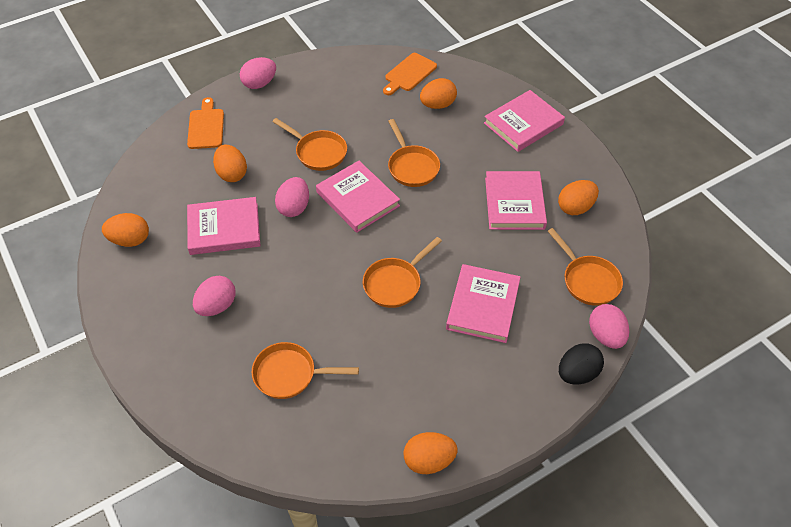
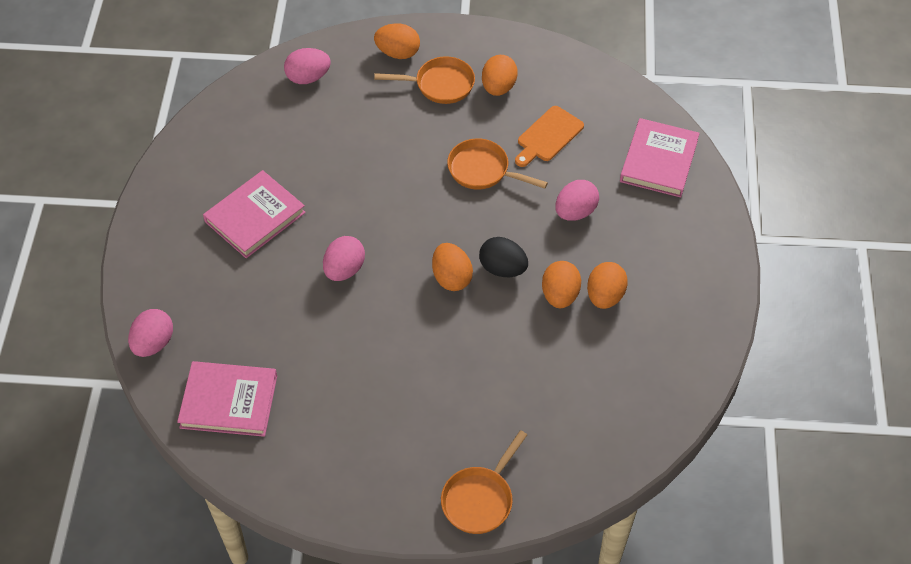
orange cutting board: [187,97,224,149] [383,53,437,95] = 2 -> [515,106,584,167] = 1
orange pan: [252,342,359,399] [272,118,347,171] [363,237,442,308] [388,119,440,187] [548,228,623,306] = 5 -> [374,56,475,104] [441,430,527,534] [447,138,548,190] = 3
pink book: [187,197,260,255] [316,161,400,233] [446,264,521,343] [484,90,565,152] [485,171,547,230] = 5 -> [177,361,277,437] [203,170,306,258] [620,118,700,197] = 3

